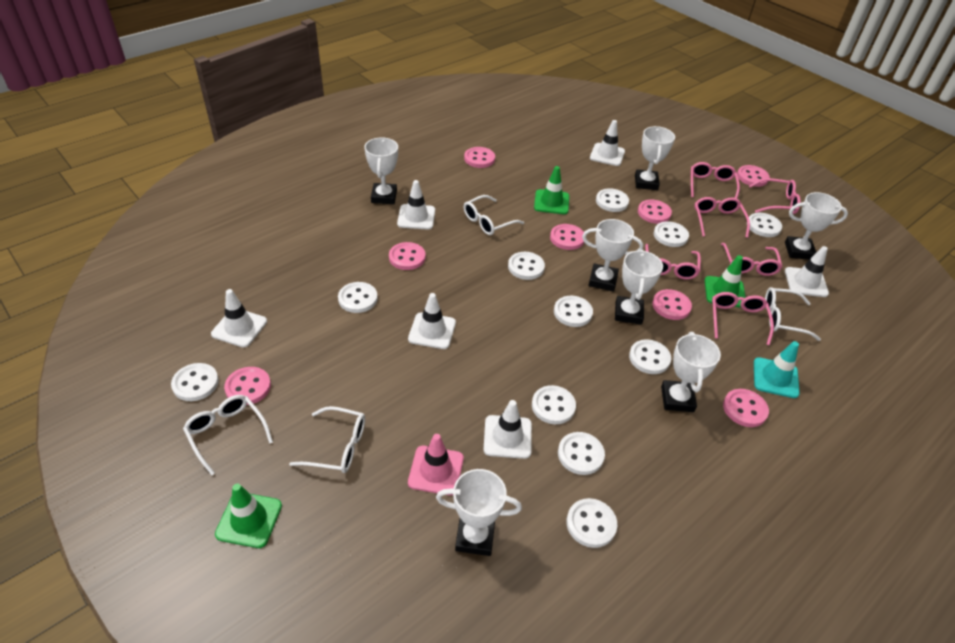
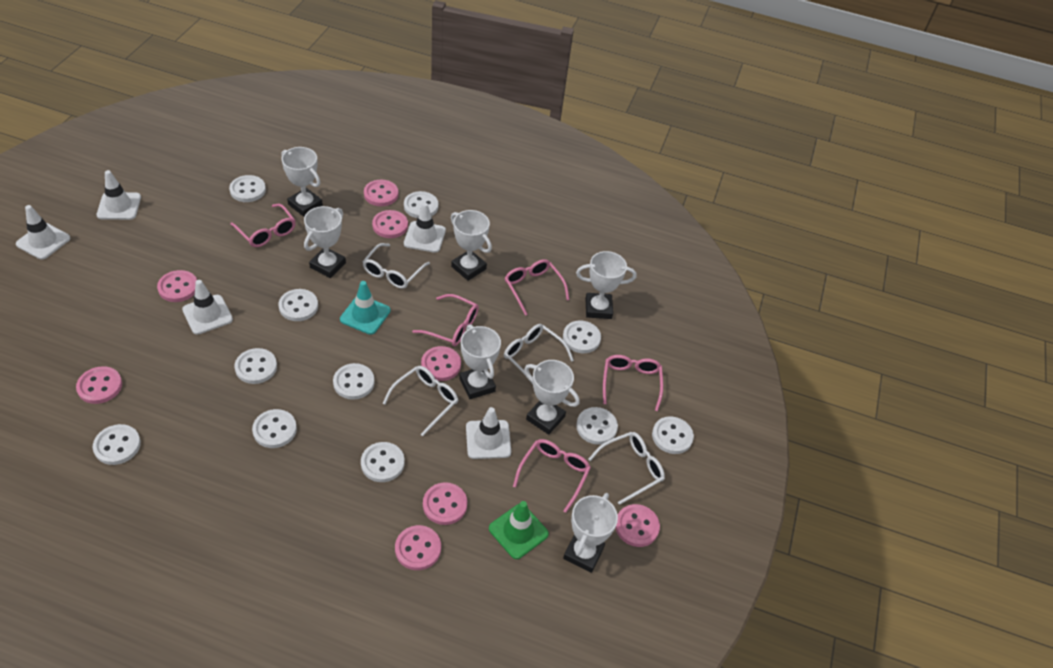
green traffic cone: [215,484,282,548] [534,166,569,214] [705,255,746,308] = 3 -> [489,501,549,559] = 1
pink glasses: [645,244,701,280] [691,162,740,198] [694,197,750,238] [712,292,774,345] [721,243,782,276] [749,178,801,214] = 6 -> [230,204,296,247] [412,294,479,346] [505,259,569,316] [513,439,591,513] [603,355,663,411] = 5
pink traffic cone: [408,434,464,495] = 1 -> none = 0
white traffic cone: [211,289,267,348] [397,180,435,230] [408,293,456,349] [483,400,532,459] [590,120,625,166] [785,246,829,297] = 6 -> [16,205,70,259] [96,170,141,220] [182,280,233,335] [404,203,446,253] [466,407,511,459] = 5

